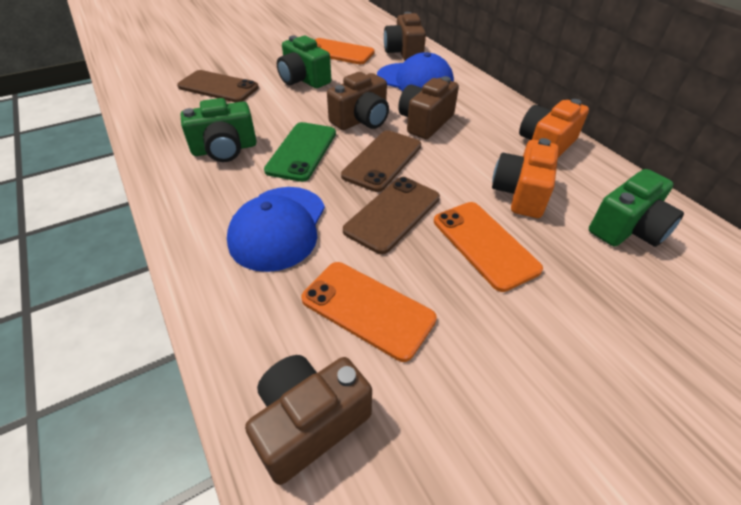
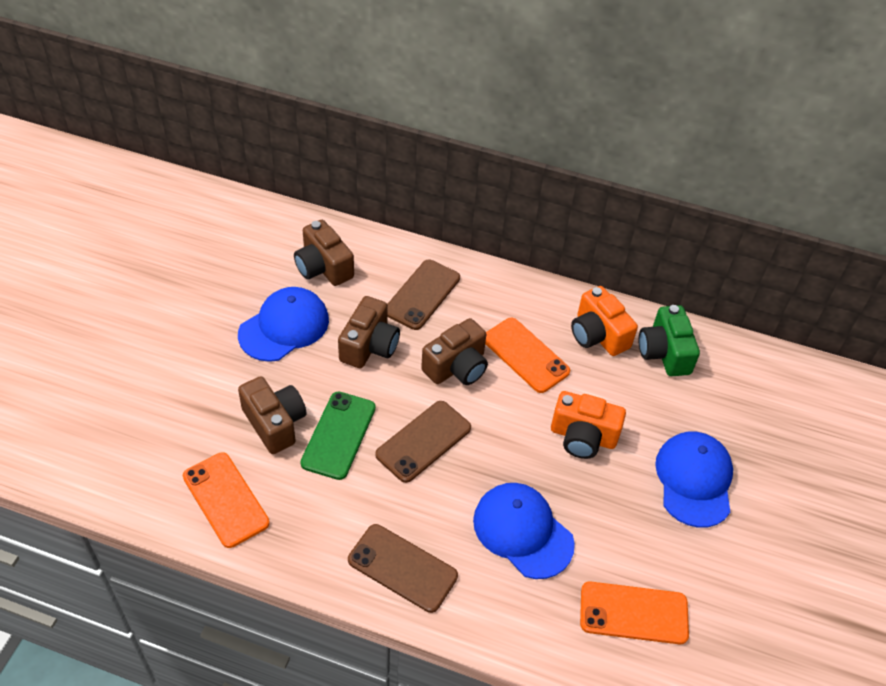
blue cap: [227,187,325,272] [377,52,454,91] = 2 -> [238,287,329,362] [473,483,575,579] [655,432,733,528] = 3
green camera: [181,98,257,162] [277,36,331,88] [589,169,684,247] = 3 -> [639,305,700,376] = 1

